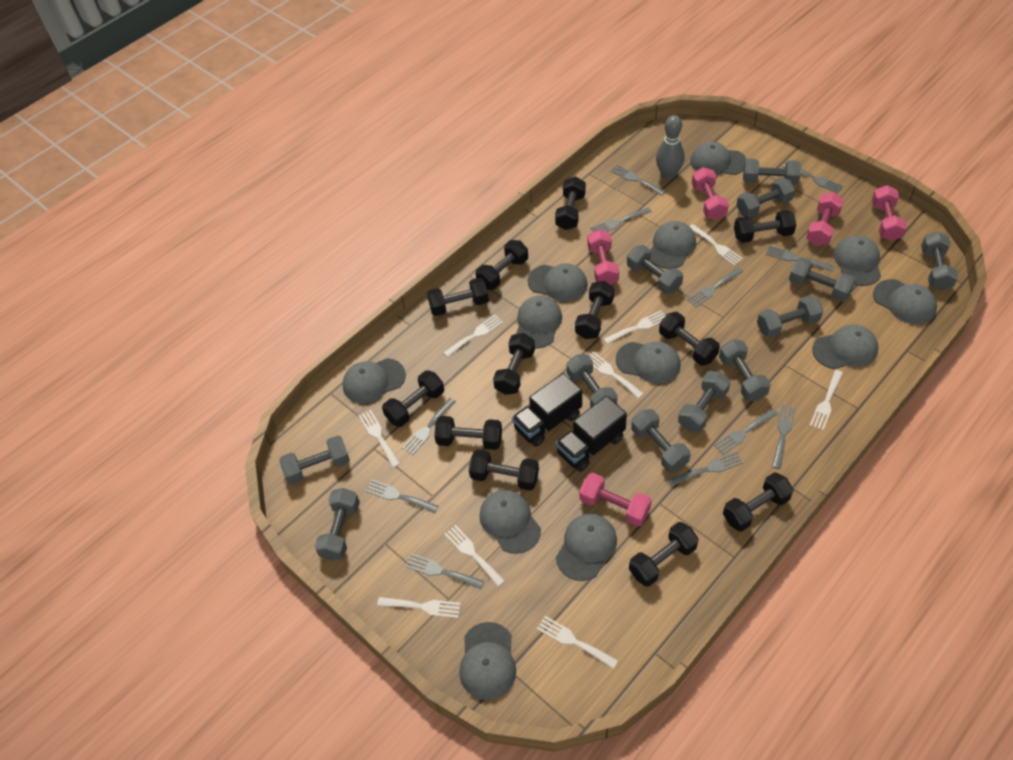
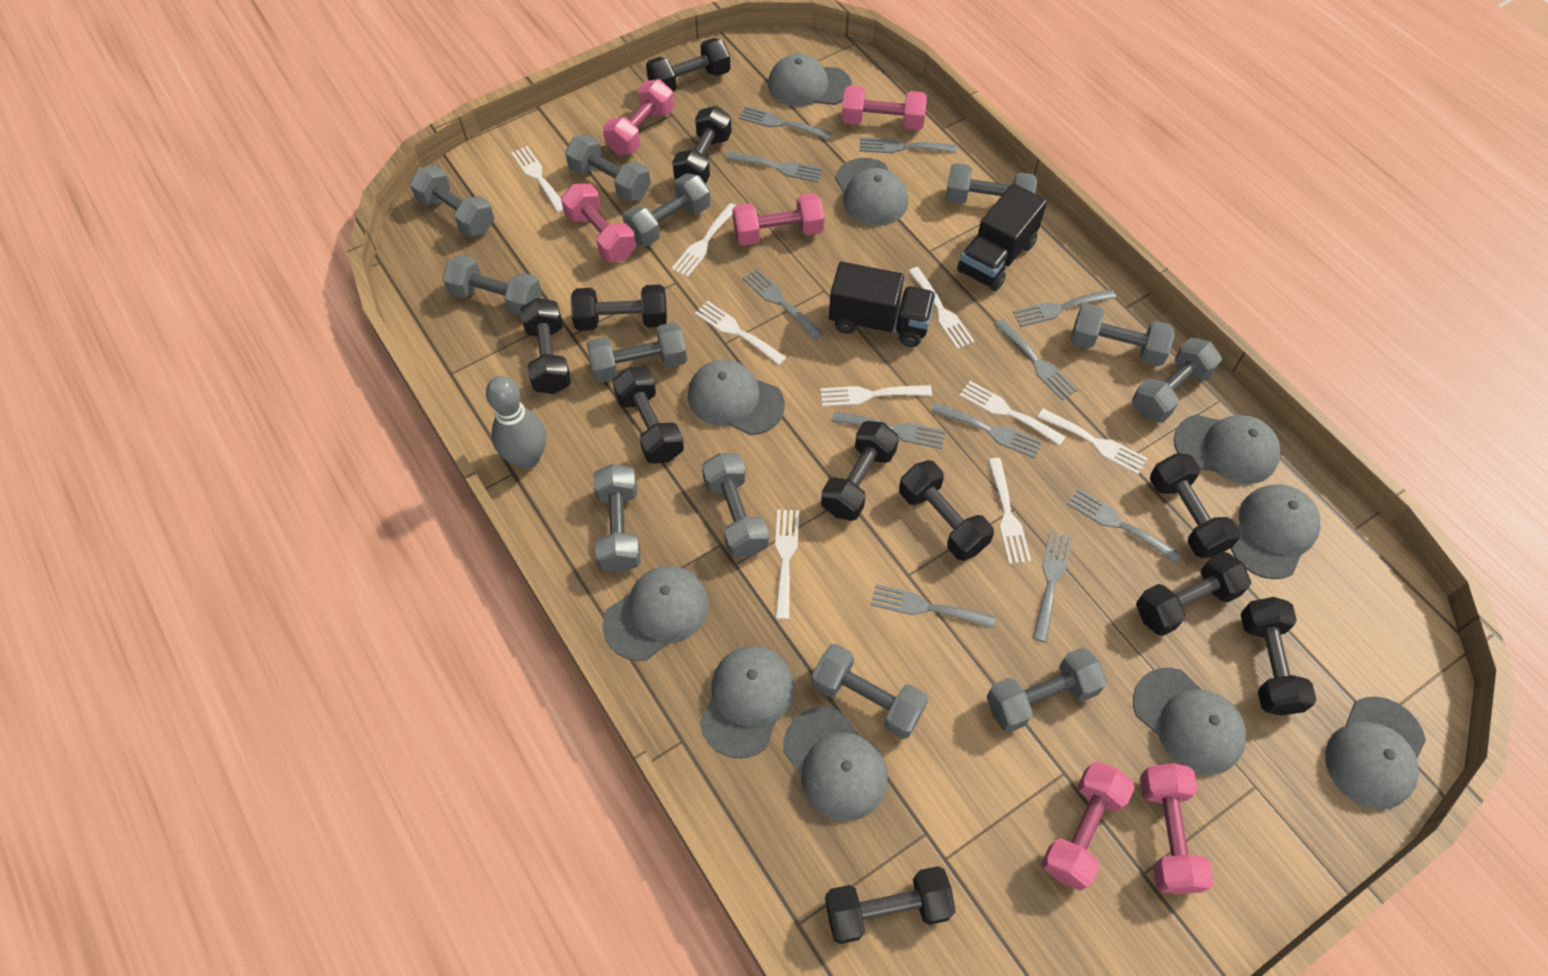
black dumbbell: [382,370,444,427] [427,278,489,316] [434,416,502,450] [469,449,539,491] [476,240,528,290] [493,333,535,395] [555,177,586,230] [575,281,614,339] [629,522,699,586] [659,312,720,365] [723,472,794,531] [734,210,796,243] = 12 -> [520,298,571,394] [571,284,667,331] [613,367,684,464] [646,38,731,92] [672,106,732,184] [821,421,899,521] [825,866,956,944] [899,460,994,561] [1136,552,1251,636] [1150,454,1240,558] [1241,597,1317,716] = 11
grey cap: [342,358,406,403] [459,622,516,700] [479,490,541,554] [516,296,562,349] [528,263,588,302] [556,514,617,581] [616,341,681,384] [650,221,696,269] [690,141,746,175] [812,325,878,369] [834,235,881,286] [873,279,937,324] = 12 -> [602,566,709,661] [688,360,785,435] [700,646,795,758] [768,54,852,107] [783,707,888,821] [835,158,908,226] [1133,668,1246,775] [1174,415,1281,484] [1231,484,1321,579] [1325,697,1426,810] = 10
pink dumbbell: [579,473,652,527] [588,229,619,285] [692,167,729,220] [806,192,844,246] [872,185,907,241] = 5 -> [561,184,636,262] [603,79,674,155] [732,193,825,246] [842,86,927,130] [1042,761,1135,891] [1140,763,1214,894] = 6

